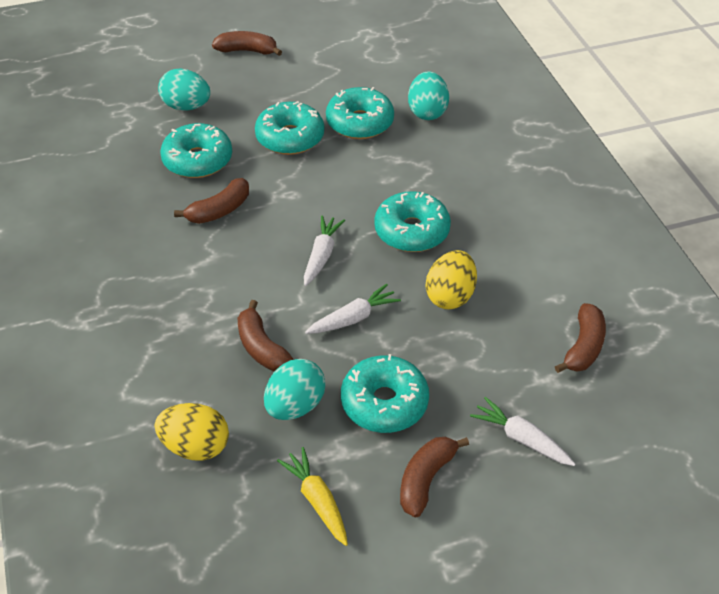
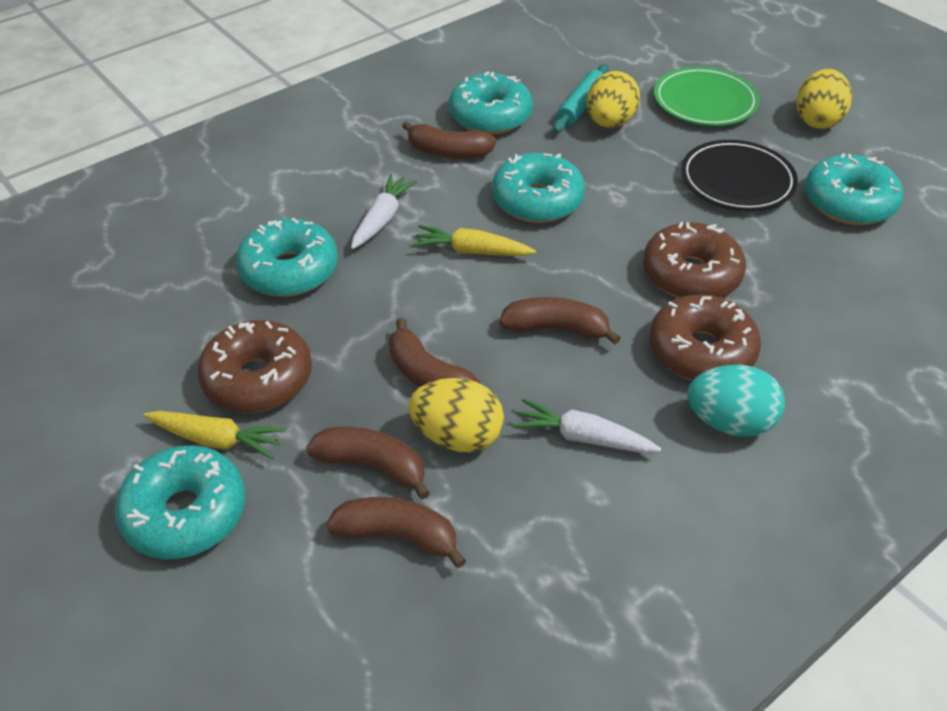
black plate: none = 0 -> [681,140,798,211] = 1
brown donut: none = 0 -> [197,320,312,413] [643,222,746,298] [649,294,761,381] = 3
green plate: none = 0 -> [654,67,759,126] = 1
turquoise egg: [158,68,210,111] [264,359,326,420] [408,71,449,120] = 3 -> [687,365,785,437] = 1
turquoise rolling pin: none = 0 -> [553,64,609,133] = 1
white carrot: [304,215,345,286] [305,284,401,334] [470,397,575,466] = 3 -> [351,174,417,249] [513,399,661,453] = 2
yellow carrot: [277,447,348,546] = 1 -> [143,411,286,459] [412,225,536,256] = 2
yellow egg: [155,403,229,461] [426,250,477,309] = 2 -> [409,378,504,452] [587,71,640,128] [797,69,852,129] = 3

